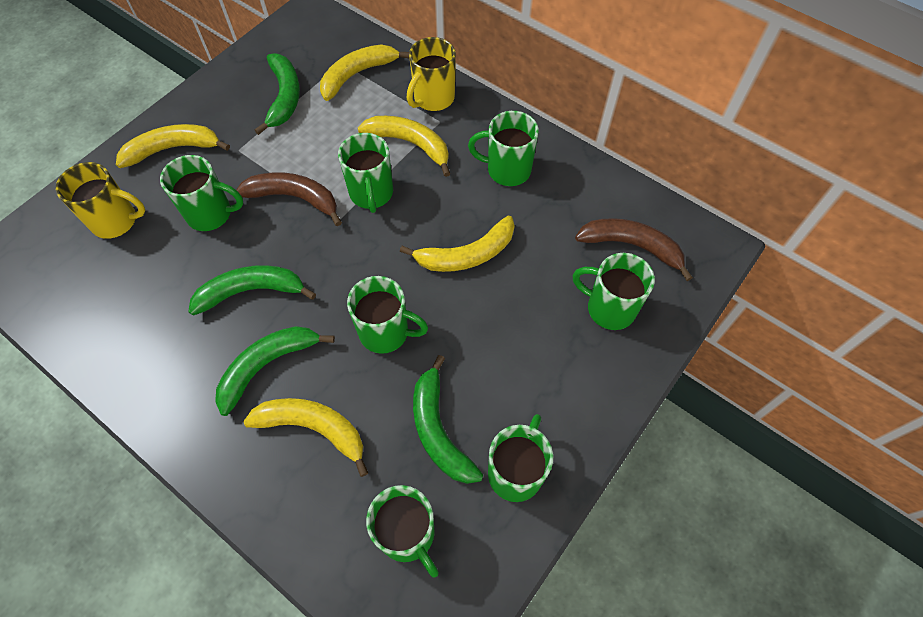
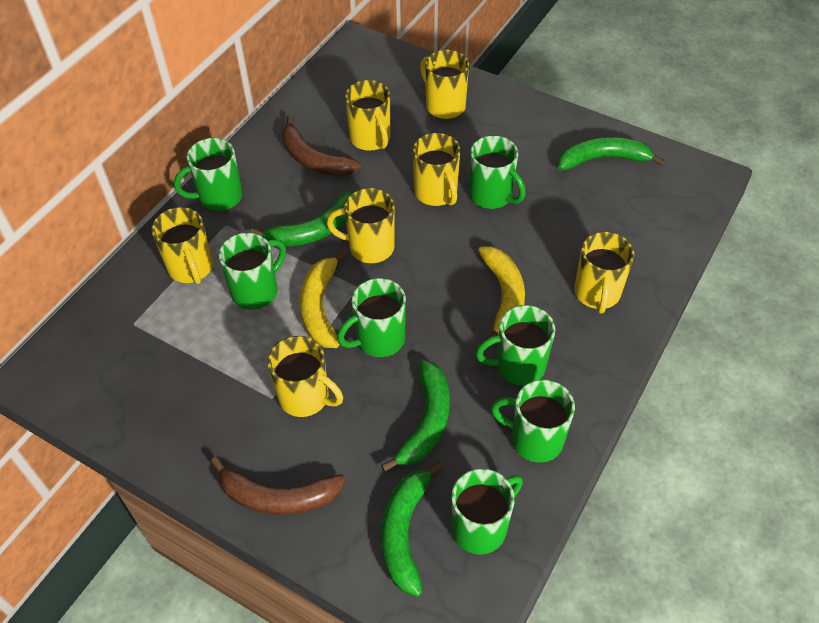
yellow banana: [116,124,230,168] [243,398,368,477] [320,44,409,101] [358,116,450,177] [400,216,515,272] = 5 -> [300,249,347,348] [478,246,525,340] = 2
yellow mug: [56,162,145,239] [407,37,456,111] = 2 -> [151,207,213,284] [268,336,343,417] [327,188,394,263] [345,80,390,151] [413,133,460,206] [420,50,469,119] [574,232,634,313] = 7

